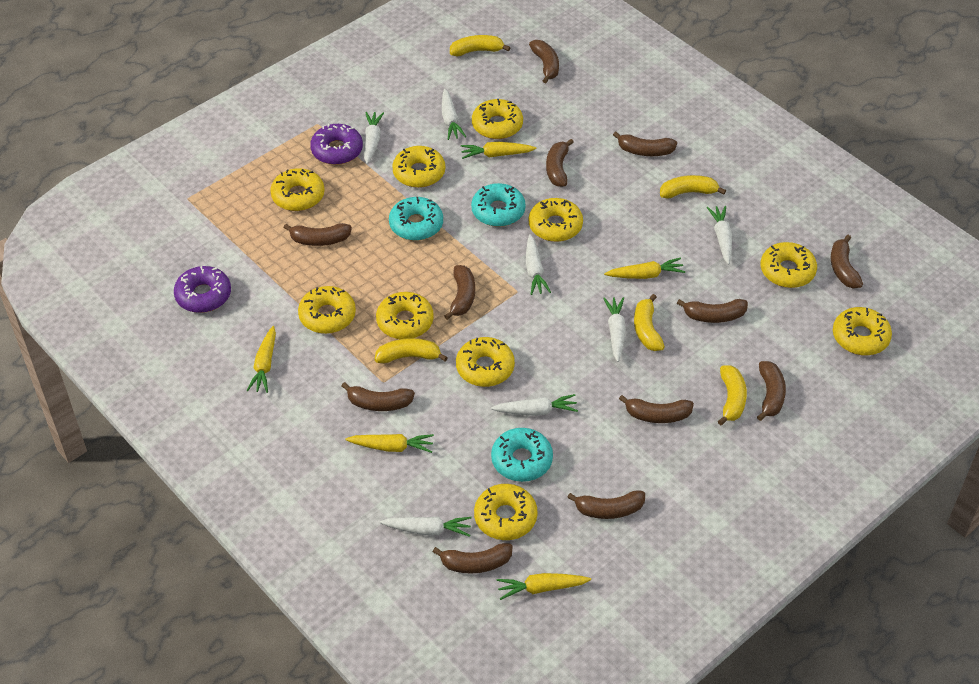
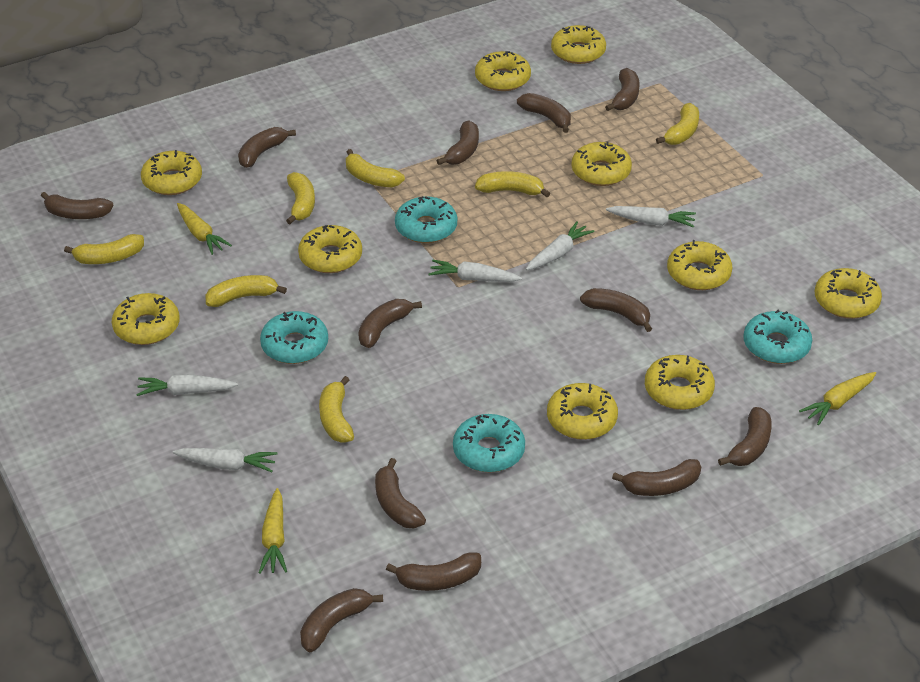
purple donut: [174,266,231,313] [310,124,363,165] = 2 -> none = 0
turquoise donut: [389,197,443,241] [471,183,526,227] [491,428,553,482] = 3 -> [260,311,328,364] [395,196,457,243] [453,414,525,472] [743,310,812,364] = 4
white carrot: [364,112,384,164] [380,517,472,537] [442,89,466,140] [491,394,578,416] [526,234,551,295] [603,297,626,362] [707,206,732,265] = 7 -> [136,374,238,396] [173,448,277,472] [429,260,522,282] [526,221,595,270] [606,206,696,228] = 5
yellow banana: [375,338,448,364] [450,35,511,56] [634,294,665,351] [660,175,726,199] [718,365,747,425] = 5 -> [64,234,144,264] [205,275,287,307] [286,172,315,224] [319,376,354,443] [346,149,405,187] [475,171,550,197] [656,103,699,145] = 7
yellow carrot: [246,326,276,393] [345,434,434,453] [461,142,536,159] [496,573,591,600] [604,257,685,279] = 5 -> [177,203,232,255] [259,488,287,574] [799,372,876,426] = 3

